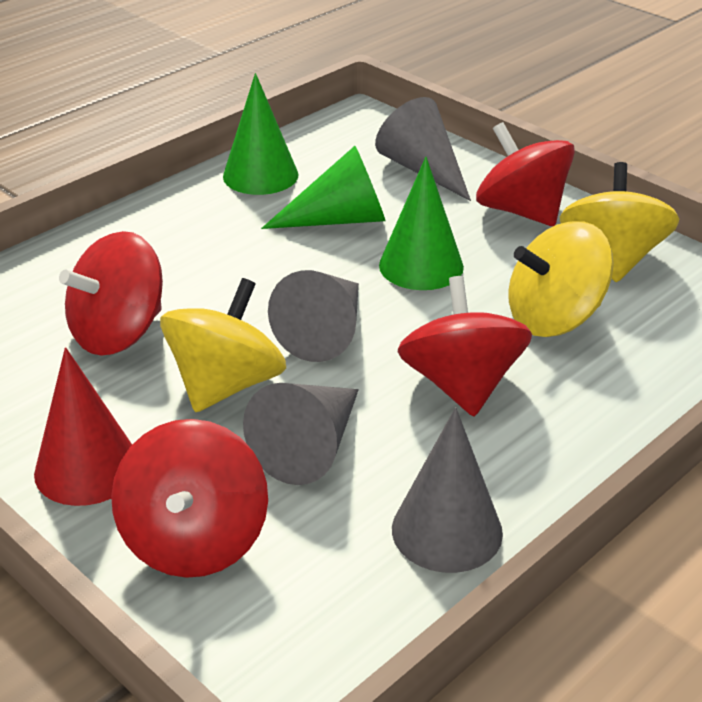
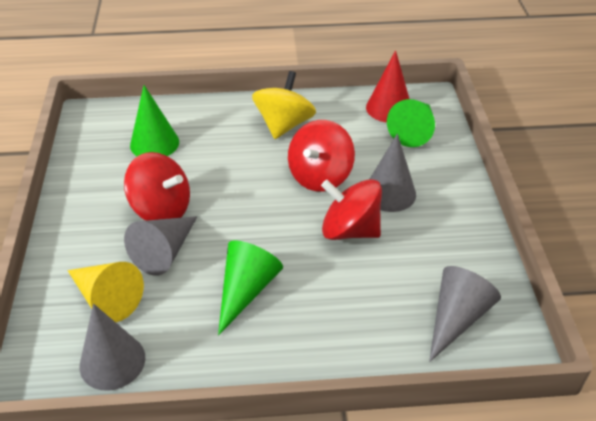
red spinning top: [59,231,163,356] [111,419,268,578] [398,276,532,416] [476,122,575,226] = 4 -> [124,152,190,221] [288,120,355,192] [321,179,382,240] = 3
yellow cone: none = 0 -> [68,262,144,322] = 1
yellow spinning top: [160,278,286,412] [508,221,614,337] [560,162,679,282] = 3 -> [252,71,316,139] = 1

